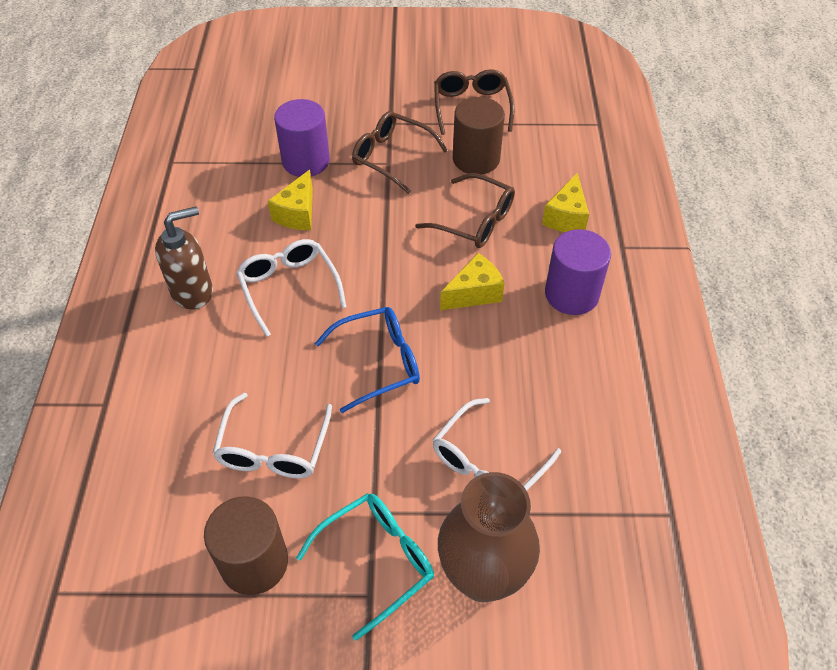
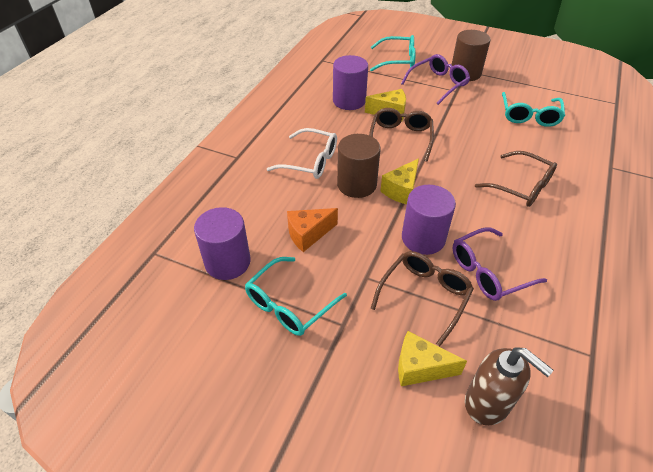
blue glasses: [315,307,420,413] = 1 -> none = 0
brown vase: [438,472,540,602] = 1 -> none = 0
orange cheese: none = 0 -> [287,208,338,252] = 1
purple cylinder: [274,99,330,177] [545,229,611,315] = 2 -> [194,207,251,280] [333,55,368,110] [402,185,456,255] = 3
purple glasses: none = 0 -> [401,54,470,105] [452,227,547,301] = 2
turquoise glasses: [296,493,434,641] = 1 -> [245,257,347,336] [370,35,416,72] [502,92,565,127] = 3
white glasses: [212,393,332,479] [236,239,346,337] [433,398,561,491] = 3 -> [267,128,337,179] = 1

